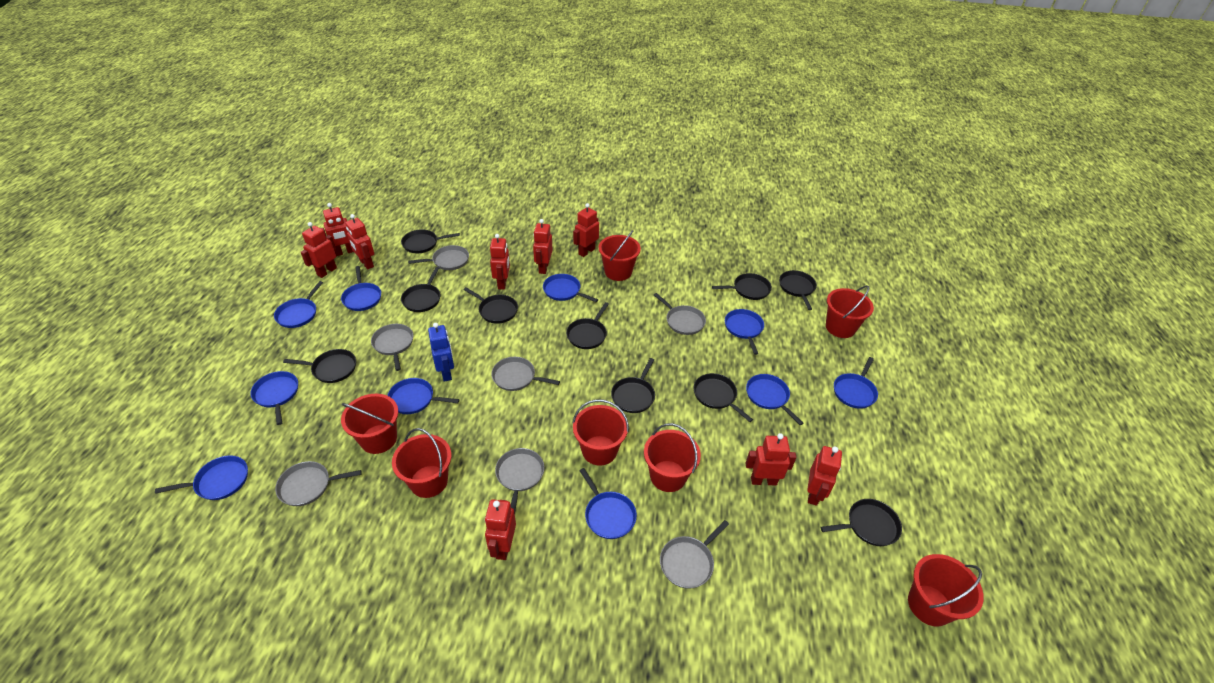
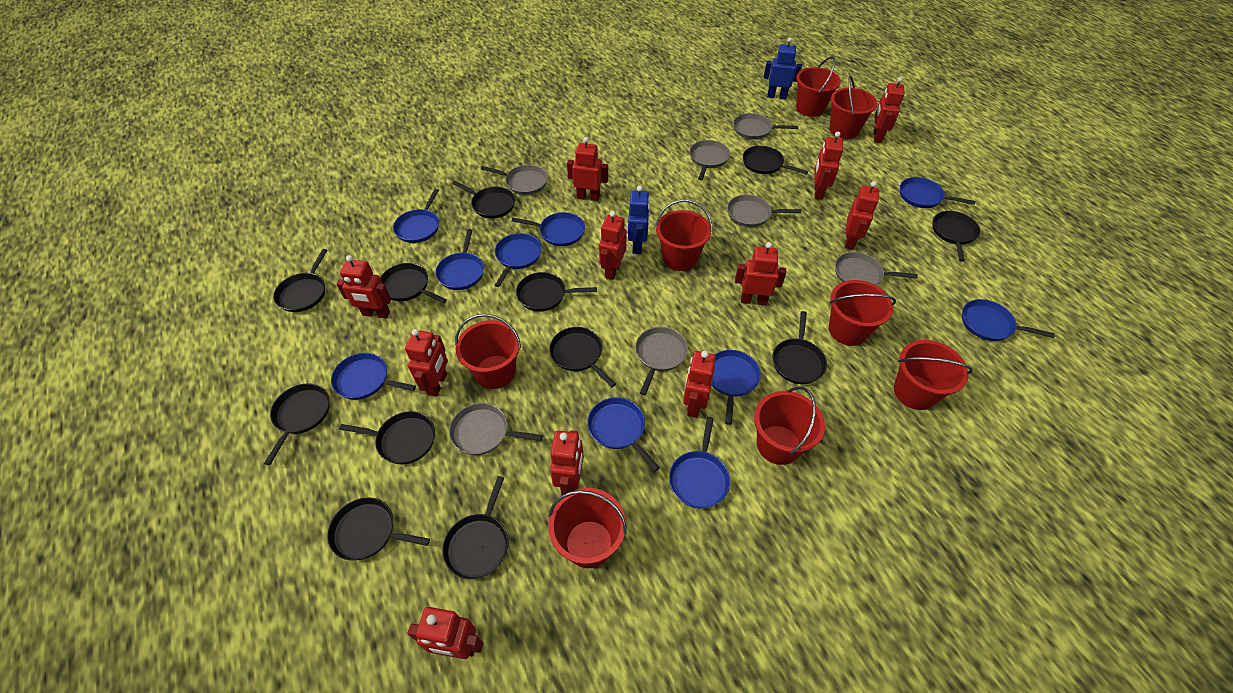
black pan: [283,349,356,383] [401,229,460,253] [401,267,440,312] [463,287,518,324] [566,302,609,349] [611,358,655,413] [694,373,753,422] [712,273,772,300] [779,270,817,310] [821,499,902,546] = 10 -> [264,383,330,465] [273,249,327,312] [327,497,430,560] [339,411,435,465] [380,263,447,303] [442,476,508,579] [452,181,515,219] [516,272,597,312] [550,327,616,387] [743,146,808,175] [772,311,827,384] [932,211,980,262] = 12
blue robot: [428,323,454,382] = 1 -> [628,186,650,254] [764,38,802,99] = 2
red bucket: [341,394,398,454] [392,428,452,498] [573,399,629,466] [599,230,641,281] [644,423,701,492] [826,285,874,338] [908,554,984,626] = 7 -> [455,314,521,389] [548,488,627,568] [655,200,712,271] [754,386,825,465] [796,57,841,117] [829,75,878,139] [829,280,896,346] [894,340,973,410] = 8
red robot: [301,222,337,278] [321,203,354,256] [345,214,374,269] [485,499,516,560] [490,234,510,289] [533,219,553,274] [573,203,599,257] [746,433,796,485] [807,446,842,506] = 9 -> [336,255,391,319] [405,329,448,397] [407,607,483,659] [550,431,584,495] [567,137,608,201] [599,211,627,280] [683,351,716,418] [735,242,786,305] [815,132,843,199] [845,181,880,250] [874,77,905,143] = 11

